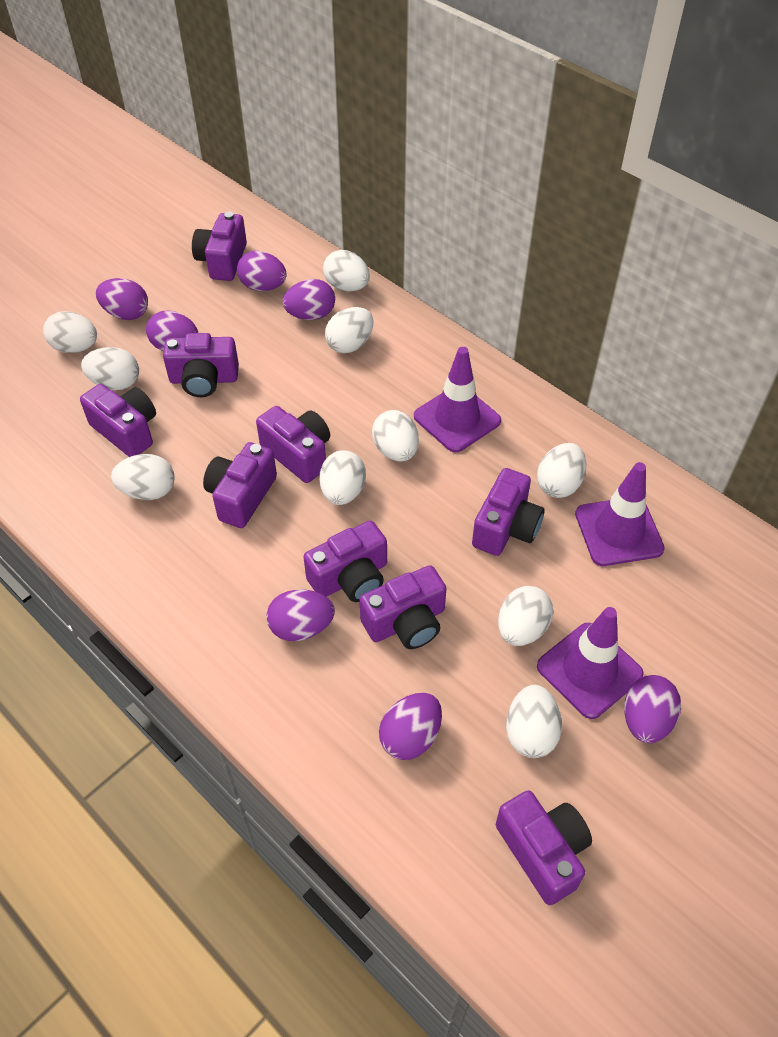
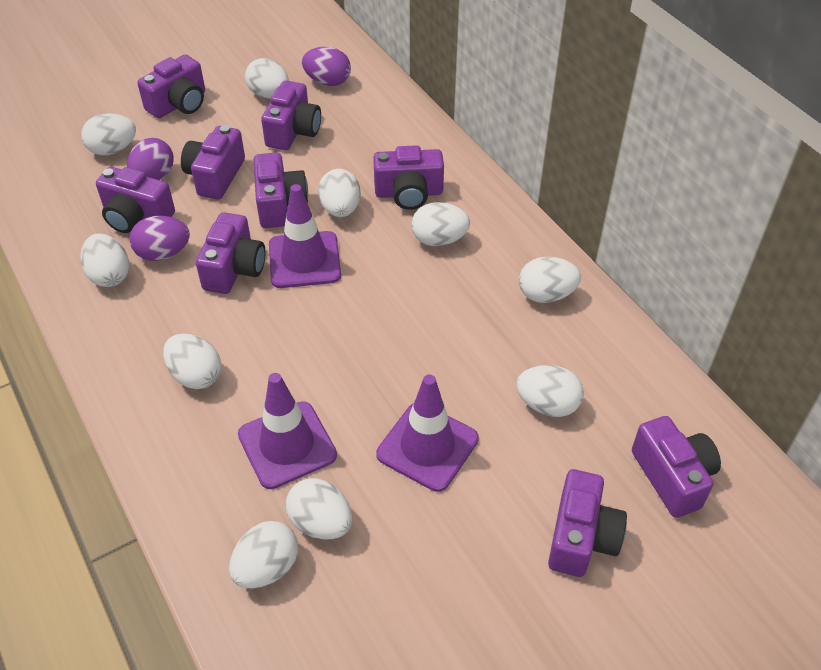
purple egg: [96,278,148,320] [146,311,198,351] [237,251,287,291] [266,590,335,641] [283,279,335,320] [379,693,442,760] [624,675,681,743] = 7 -> [127,138,174,180] [129,216,190,261] [302,47,351,86] = 3

